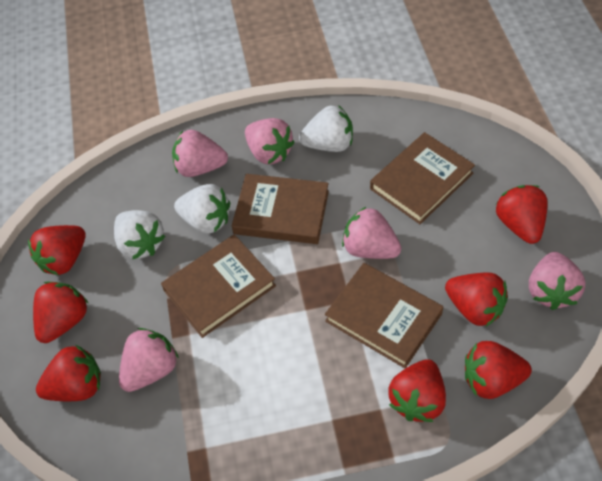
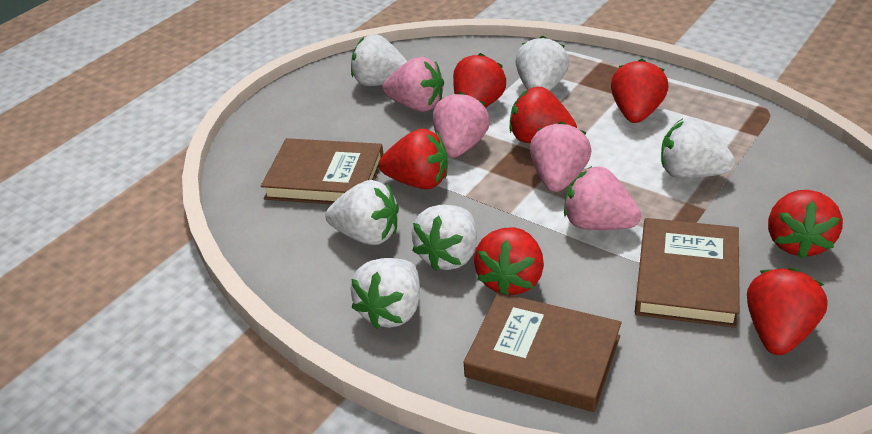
brown book: [161,234,276,338] [232,174,329,244] [325,263,443,368] [370,132,475,224] = 4 -> [261,138,384,204] [463,292,621,412] [635,218,740,328] = 3
pink strawberry: [119,328,179,392] [172,130,228,177] [245,118,295,165] [342,206,401,259] [529,252,585,310] = 5 -> [383,57,444,112] [433,92,490,158] [530,121,592,192] [564,166,641,230] = 4
white strawberry: [114,210,165,260] [174,184,230,234] [299,105,353,152] = 3 -> [325,180,399,245] [350,258,420,329] [351,34,407,86] [412,205,477,271] [515,36,569,91] [661,118,735,178] = 6

